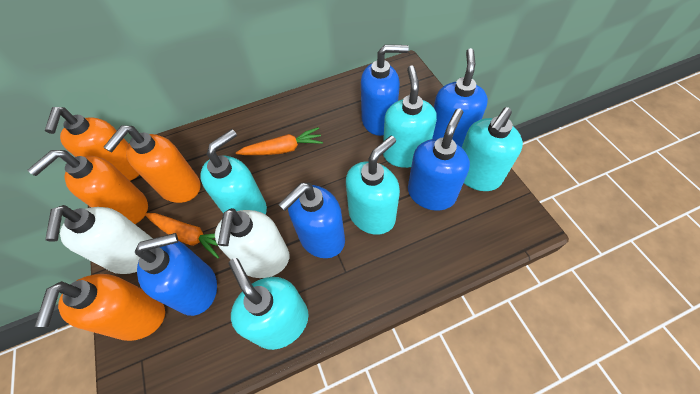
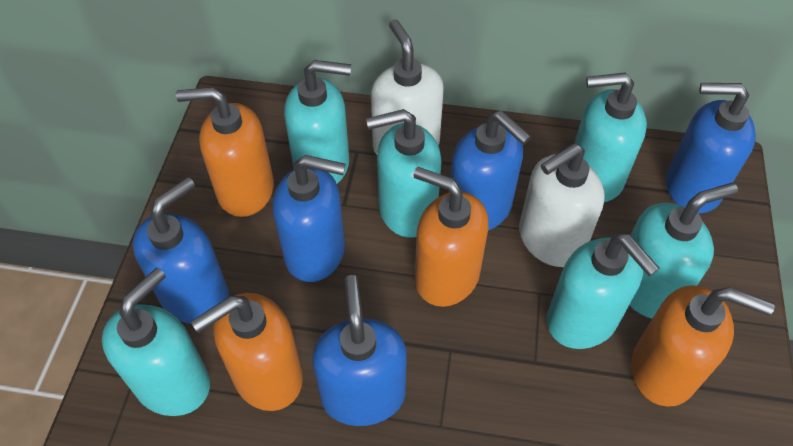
orange carrot: [145,213,219,259] [236,127,323,155] = 2 -> none = 0
turquoise soap dispenser: [200,129,267,215] [228,258,309,350] [346,136,400,235] [383,65,437,168] [462,107,523,191] = 5 -> [102,268,210,416] [284,60,351,184] [366,109,442,238] [547,233,659,349] [575,73,647,202] [629,183,738,318] = 6

